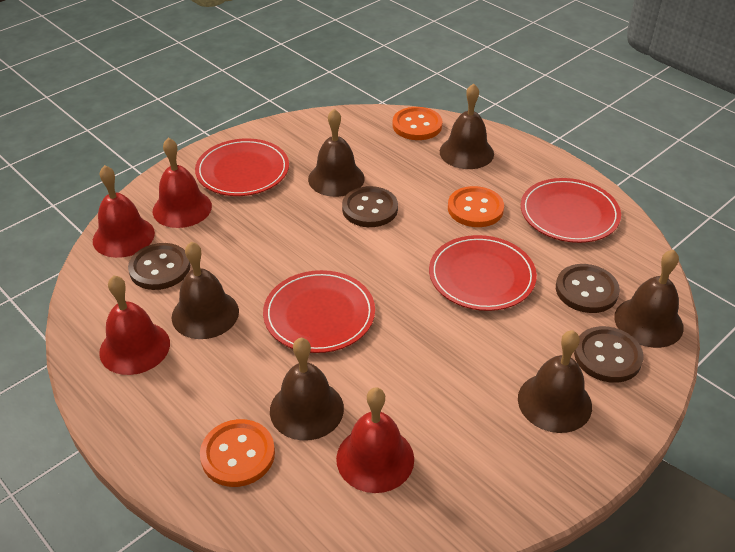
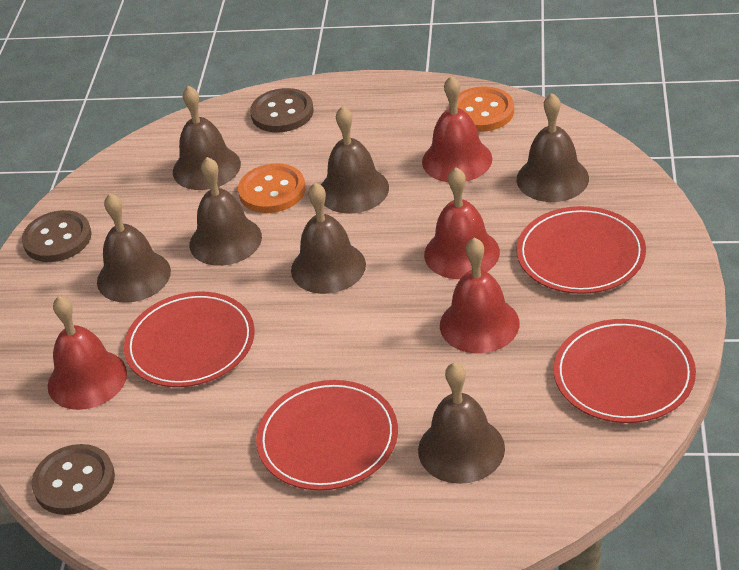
brown bell: [172,242,239,339] [270,338,344,441] [308,109,365,197] [440,83,494,169] [518,330,592,433] [614,250,684,348] = 6 -> [97,193,171,303] [173,86,241,190] [190,157,262,266] [291,183,366,294] [321,106,389,214] [418,362,505,484] [517,93,589,202] = 7
brown button: [128,243,190,290] [342,186,398,227] [556,264,620,313] [574,326,644,383] = 4 -> [22,210,92,262] [31,444,115,515] [250,88,314,132] = 3
orange button: [200,419,275,487] [393,107,442,140] [448,186,504,227] = 3 -> [238,163,306,213] [457,86,514,132] = 2

